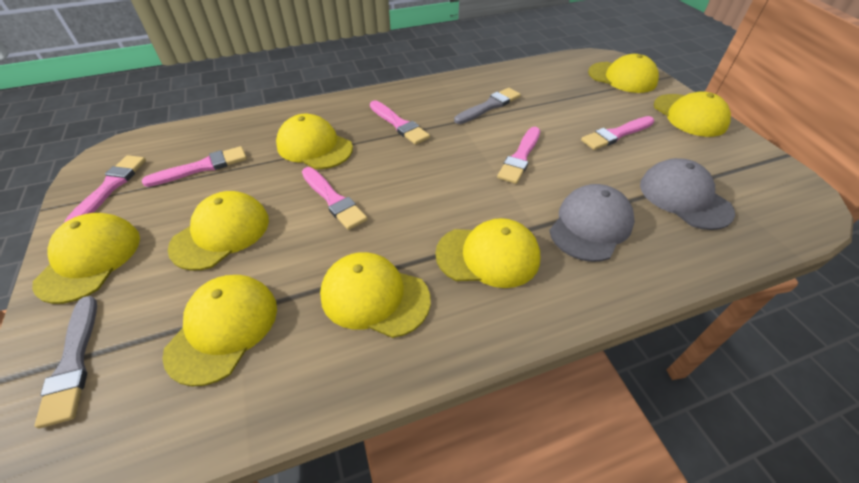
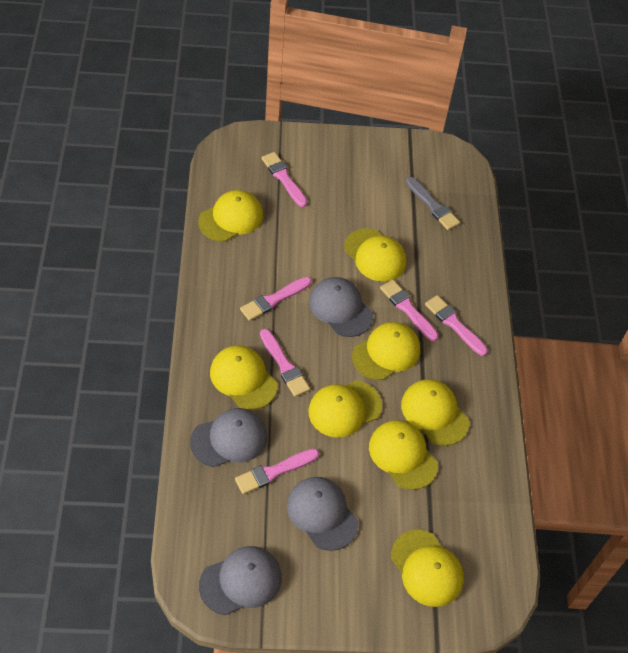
grey brush: [35,296,97,428] [454,88,521,124] = 2 -> [406,177,460,230] = 1
grey cap: [549,184,635,262] [640,158,735,230] = 2 -> [190,408,267,467] [199,546,282,615] [287,477,358,551] [309,277,373,337] = 4

